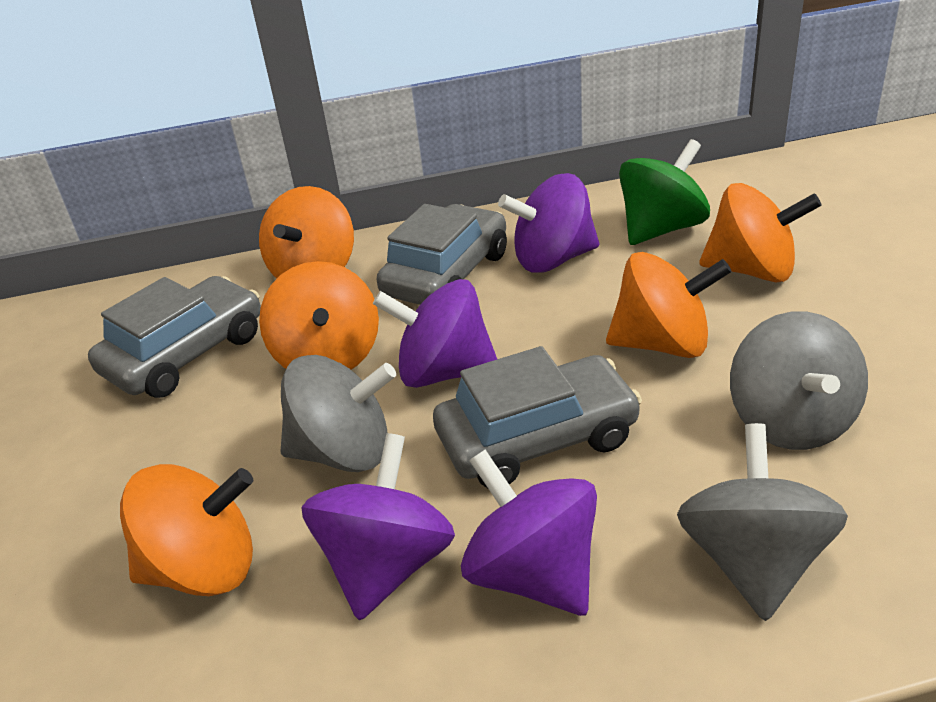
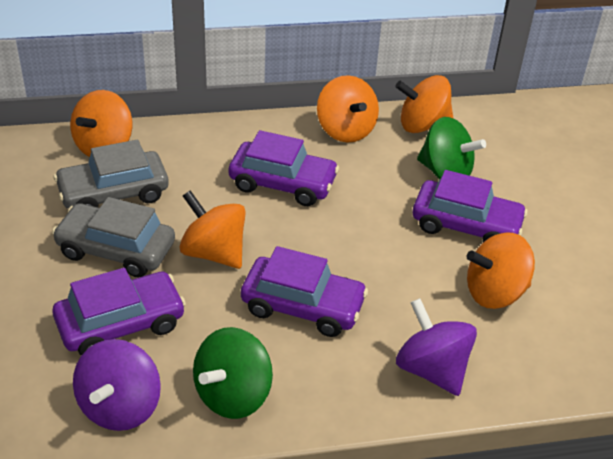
green spinning top: [619,139,710,245] = 1 -> [193,327,273,419] [417,117,486,179] = 2
grey car: [88,276,261,398] [376,204,507,305] [433,346,642,488] = 3 -> [52,197,175,278] [54,140,169,209] = 2
grey spinning top: [280,355,396,472] [677,423,848,621] [730,312,868,450] = 3 -> none = 0
purple car: none = 0 -> [52,268,186,355] [229,130,339,206] [241,246,368,337] [413,170,528,242] = 4
purple spinning top: [301,433,455,620] [373,279,497,388] [461,450,597,616] [498,173,599,272] = 4 -> [73,339,161,431] [396,298,477,396] = 2

